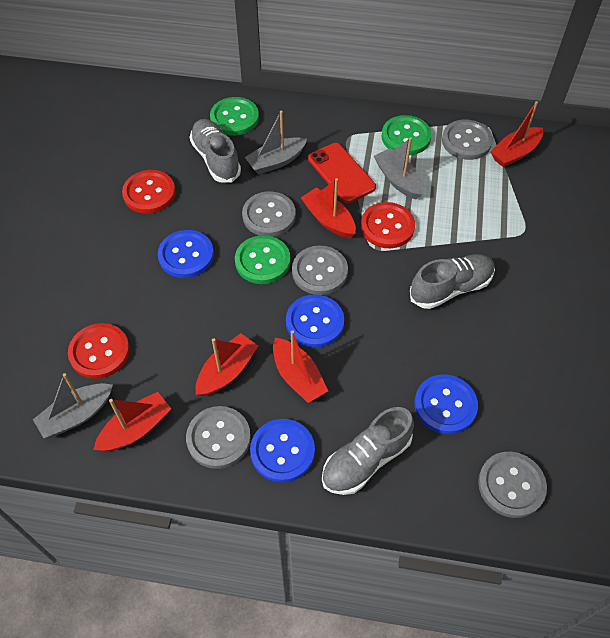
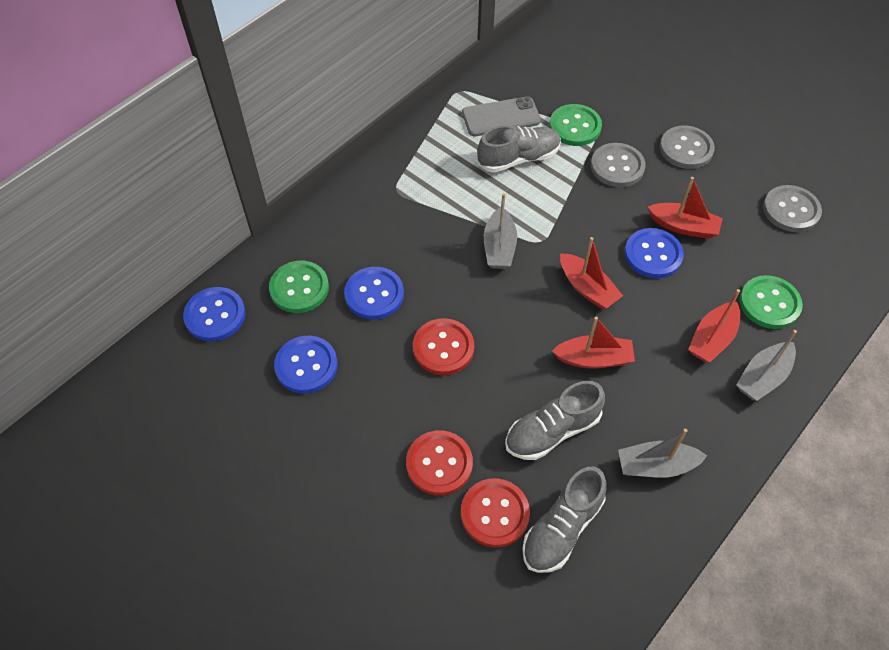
grey button: [186,406,251,469] [242,191,296,237] [292,246,348,295] [442,120,493,160] [478,452,547,518] = 5 -> [591,143,646,187] [660,126,715,169] [763,185,822,232] = 3
grey phone: none = 0 -> [462,96,541,136] = 1
red boat: [93,392,171,451] [196,333,258,396] [273,330,328,403] [301,178,356,239] [490,101,543,167] = 5 -> [552,317,635,369] [560,237,623,309] [648,177,723,239] [688,289,740,362] = 4
red phone: [308,143,376,203] = 1 -> none = 0

